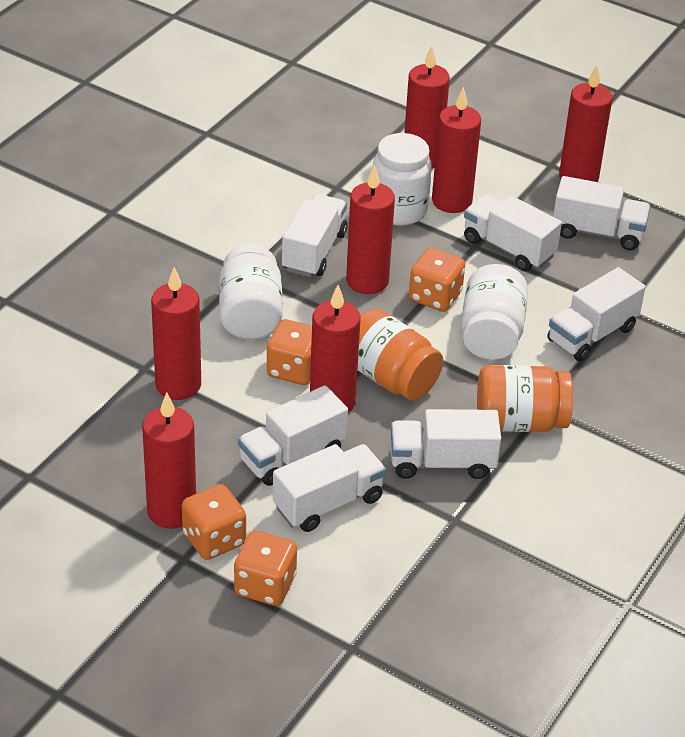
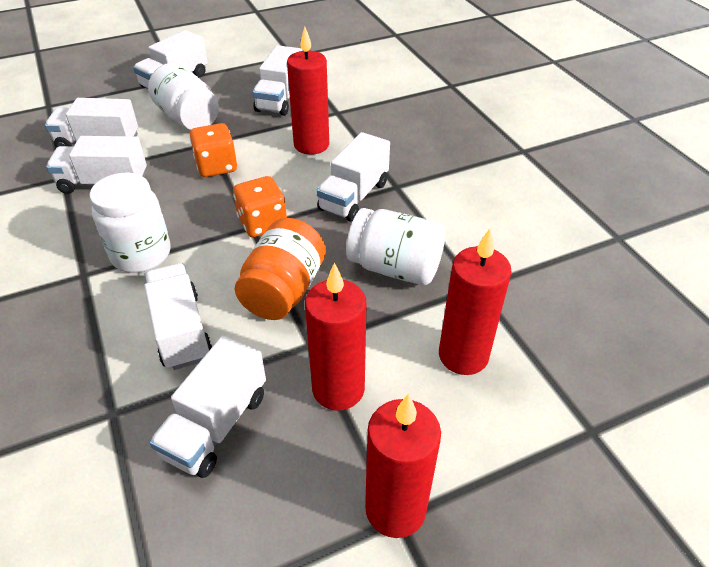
orange dice: [182,484,246,560] [234,531,297,606] [267,319,312,385] [409,248,465,312] = 4 -> [190,123,237,177] [233,176,287,237] = 2
orange jar: [358,309,443,400] [477,365,573,432] = 2 -> [235,218,326,320] = 1
red candle: [142,393,196,529] [151,267,201,400] [310,285,361,413] [346,165,395,294] [404,46,450,169] [432,87,481,213] [559,65,612,182] = 7 -> [287,27,329,154] [305,263,366,411] [365,393,441,538] [439,228,512,375] = 4

